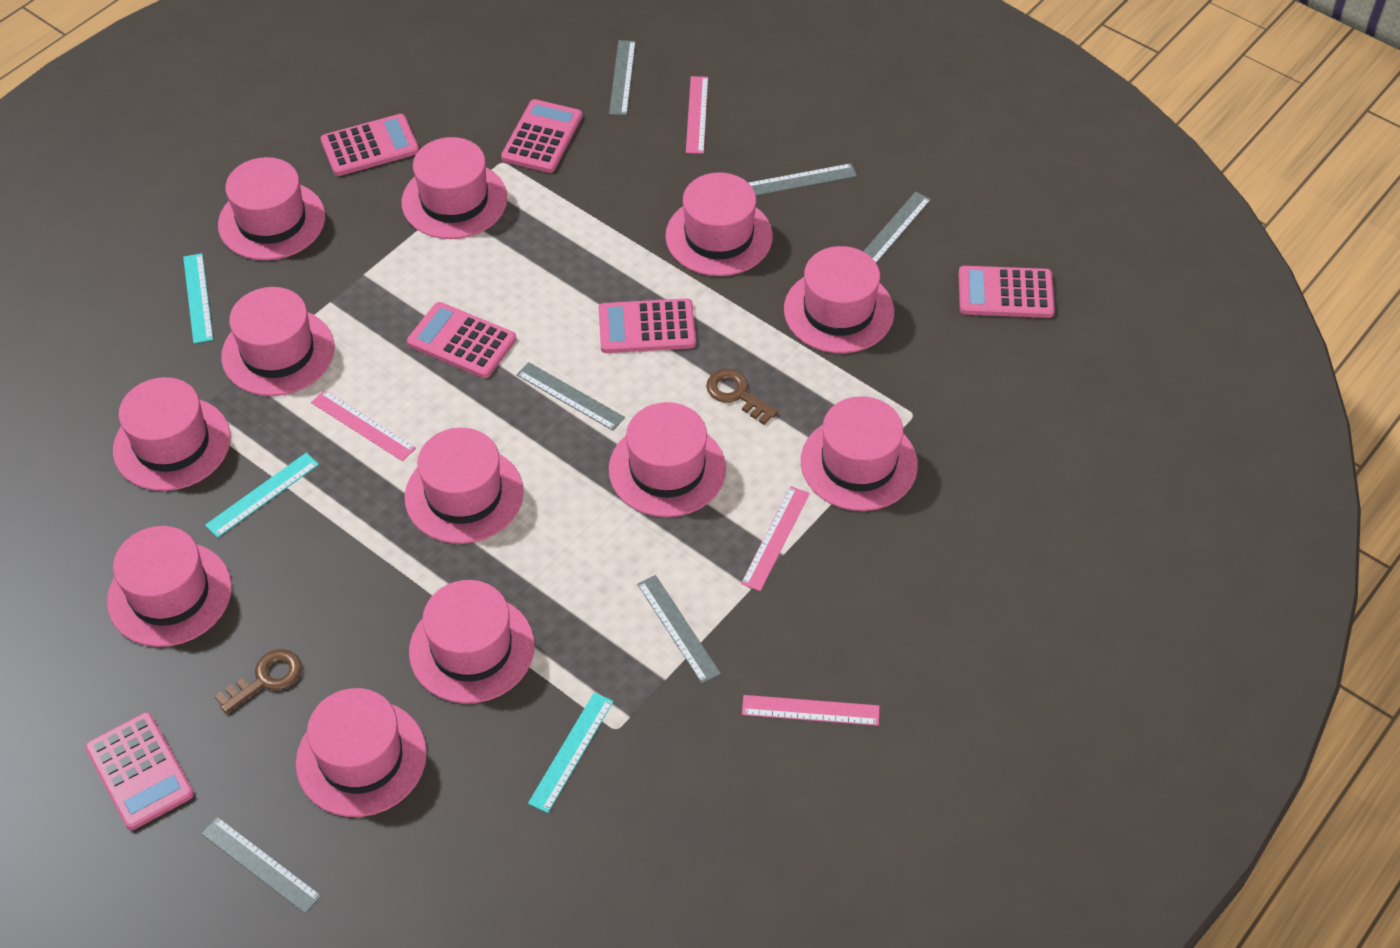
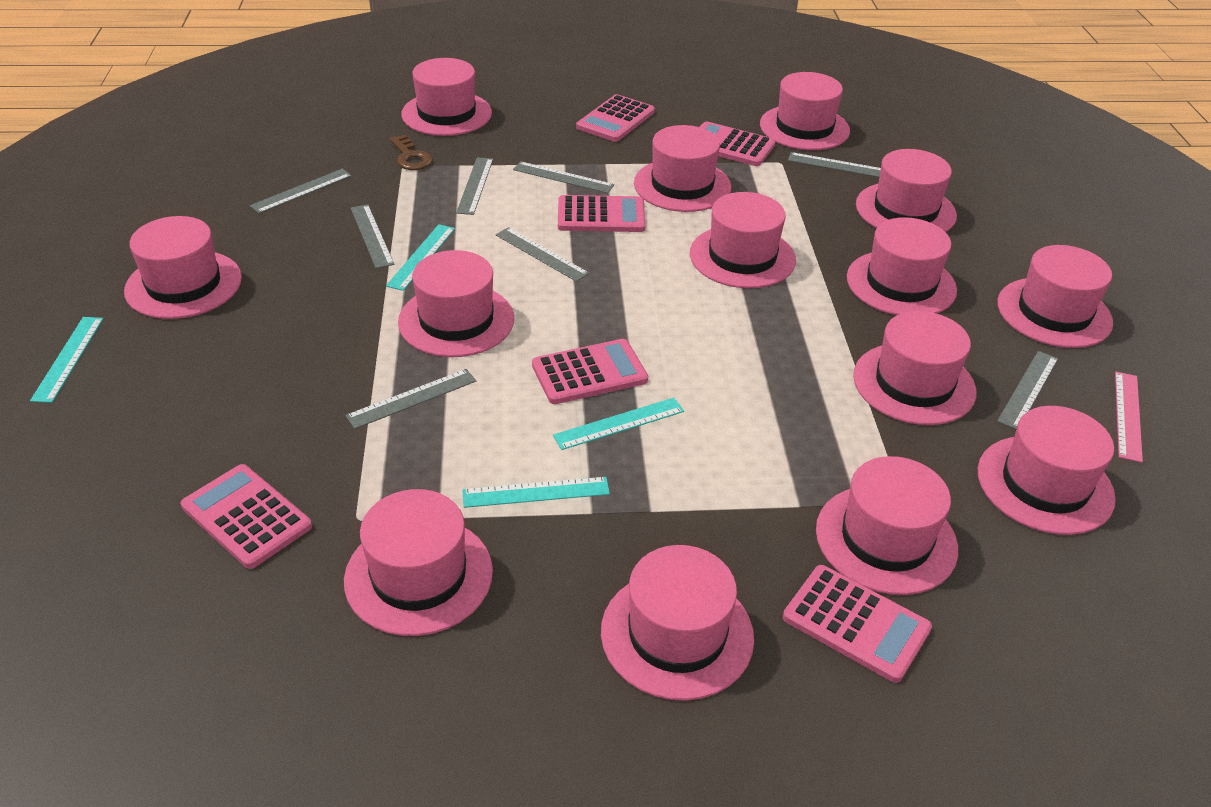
brown key: [215,649,302,713] [706,369,778,425] = 2 -> [389,135,433,170] = 1
grey ruler: [201,817,322,914] [516,362,625,431] [609,40,636,115] [637,575,721,683] [749,163,857,196] [863,192,931,263] = 6 -> [250,169,352,214] [345,369,476,429] [351,204,395,268] [456,157,493,215] [496,227,589,282] [513,161,614,193] [788,152,881,177] [997,351,1058,429] = 8
pink hat: [107,526,232,647] [113,377,231,491] [218,157,325,260] [221,287,335,396] [296,688,427,817] [402,137,507,239] [405,428,524,544] [409,580,535,704] [609,402,726,517] [665,172,773,276] [784,246,894,353] [801,396,918,511] = 12 -> [124,216,242,319] [344,489,493,636] [398,250,514,357] [401,58,492,136] [601,545,754,701] [634,125,731,212] [690,192,796,288] [760,72,850,150] [816,456,958,595] [847,217,957,315] [853,311,976,425] [856,149,957,232] [978,406,1116,535] [997,245,1113,348] = 14
pink ruler: [311,390,416,461] [686,76,708,154] [741,486,810,591] [742,695,880,726] = 4 -> [1115,372,1143,463] = 1
turquoise ruler: [183,253,213,344] [205,453,319,538] [528,693,614,813] = 3 -> [30,317,103,403] [386,224,455,291] [462,477,610,508] [553,398,684,450] = 4

